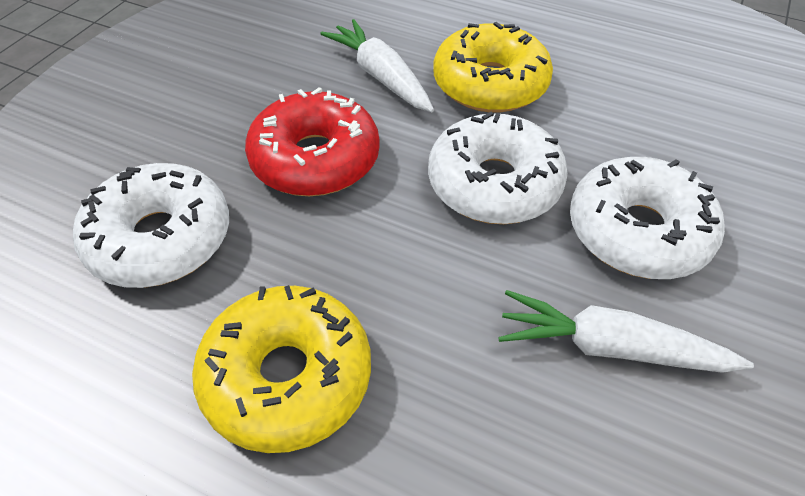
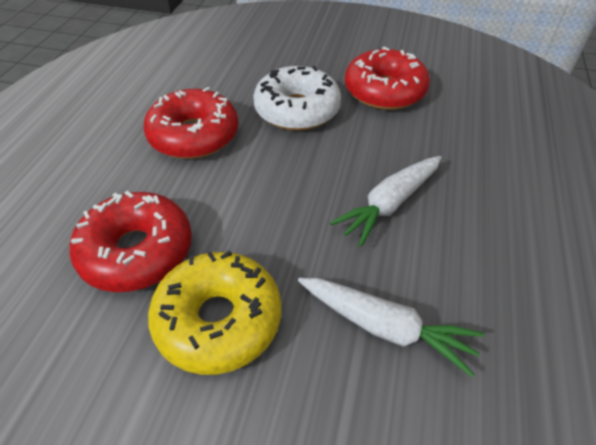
red donut: [245,87,380,196] = 1 -> [70,191,192,292] [144,87,239,159] [345,47,430,110] = 3
white donut: [73,163,229,288] [428,112,568,224] [570,157,725,279] = 3 -> [253,66,341,131] = 1
yellow donut: [192,285,371,453] [433,22,553,113] = 2 -> [148,251,281,375] = 1

